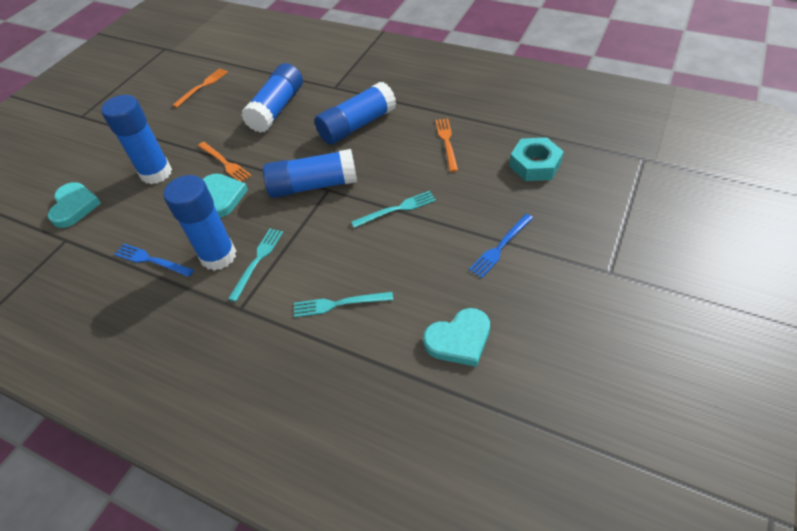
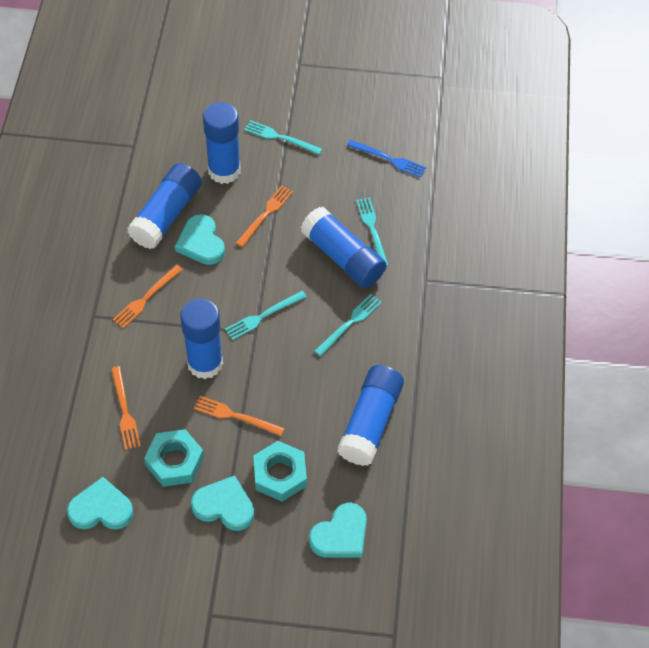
blue fork: [114,244,194,277] [469,214,533,278] = 2 -> [347,140,426,178] = 1
orange fork: [173,68,228,108] [198,142,252,182] [435,118,458,172] = 3 -> [111,366,141,450] [113,265,183,328] [194,396,285,436] [236,185,293,247] = 4
turquoise fork: [228,228,283,302] [294,292,393,317] [351,191,436,228] = 3 -> [225,291,307,340] [244,120,322,155] [315,294,382,356] [356,197,389,267] = 4
turquoise heart: [48,182,101,228] [202,174,248,218] [423,308,490,367] = 3 -> [67,477,133,530] [175,214,225,265] [191,475,254,531] [309,503,367,557] = 4
turquoise nut: [509,137,564,181] = 1 -> [144,429,204,487] [253,441,307,502] = 2

